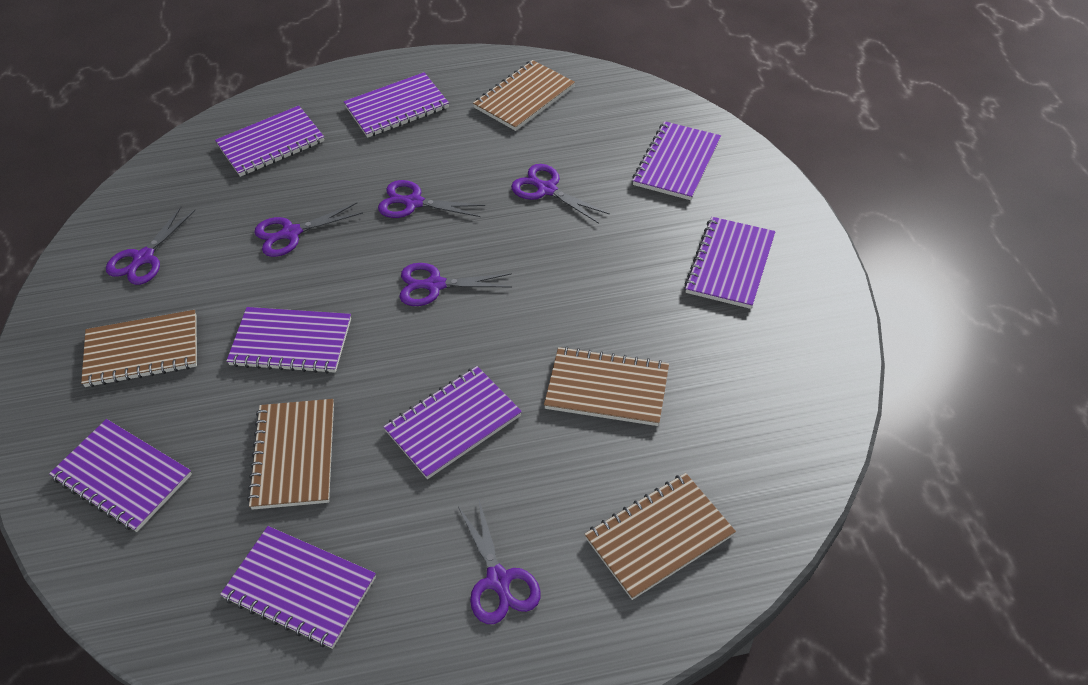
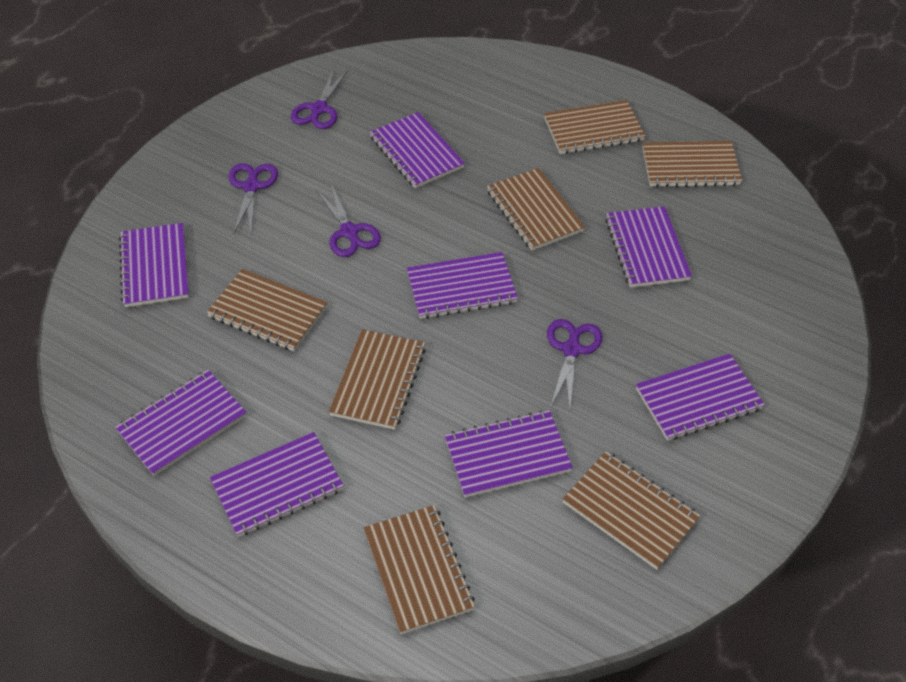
brown notebook: [81,310,197,387] [247,399,334,510] [473,60,575,131] [544,347,669,426] [585,473,736,600] = 5 -> [207,269,328,351] [329,329,426,430] [364,505,475,634] [487,168,585,250] [544,100,645,154] [563,451,700,570] [642,141,742,187] = 7
purple scissors: [106,206,196,285] [254,203,363,257] [378,180,485,218] [399,263,512,306] [458,497,541,624] [511,164,610,223] = 6 -> [229,163,278,233] [291,68,348,129] [316,184,381,257] [547,319,602,411] = 4

